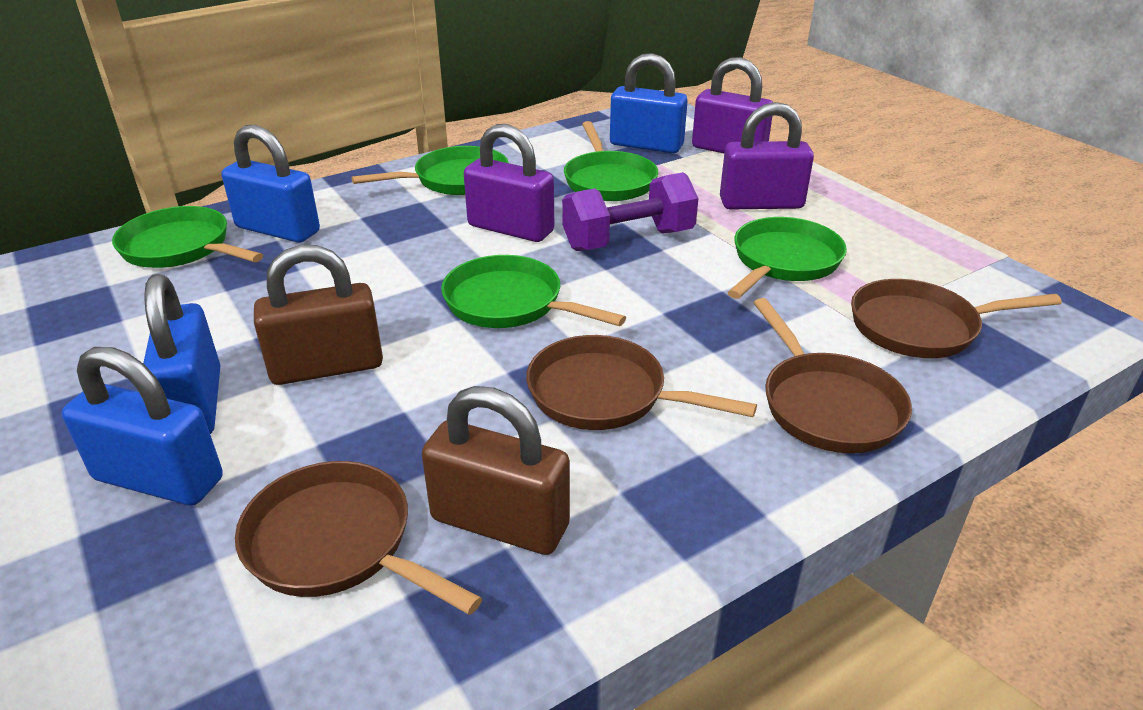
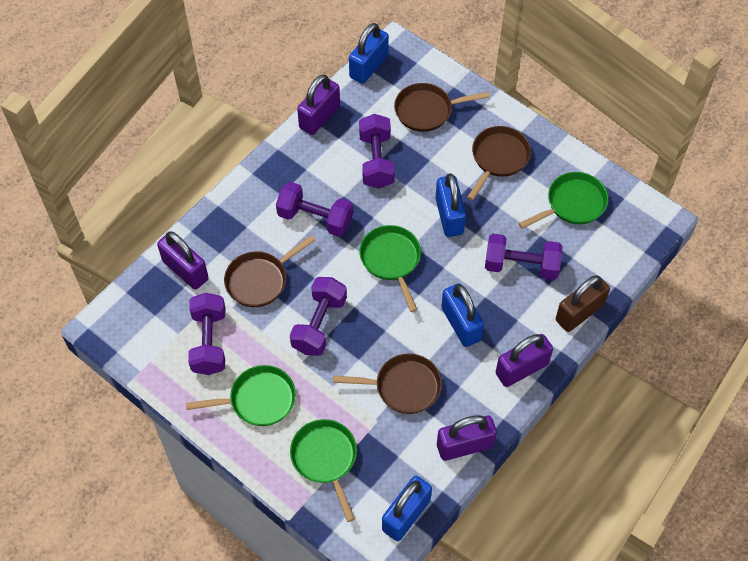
brown padlock: [254,245,383,385] [422,386,570,555] = 2 -> [556,275,610,332] = 1
green pan: [112,206,263,268] [351,146,509,195] [441,255,626,328] [564,121,658,201] [727,217,847,299] = 5 -> [186,365,296,426] [290,419,357,522] [359,225,421,312] [518,172,608,229] = 4
purple dumbbell: [562,172,699,251] = 1 -> [188,293,225,375] [276,182,353,237] [290,277,347,356] [359,114,395,189] [485,234,562,280] = 5
purple padlock: [464,124,554,242] [692,57,773,153] [720,102,814,209] = 3 -> [157,231,209,290] [297,74,340,135] [437,415,497,461] [496,334,553,387] = 4

